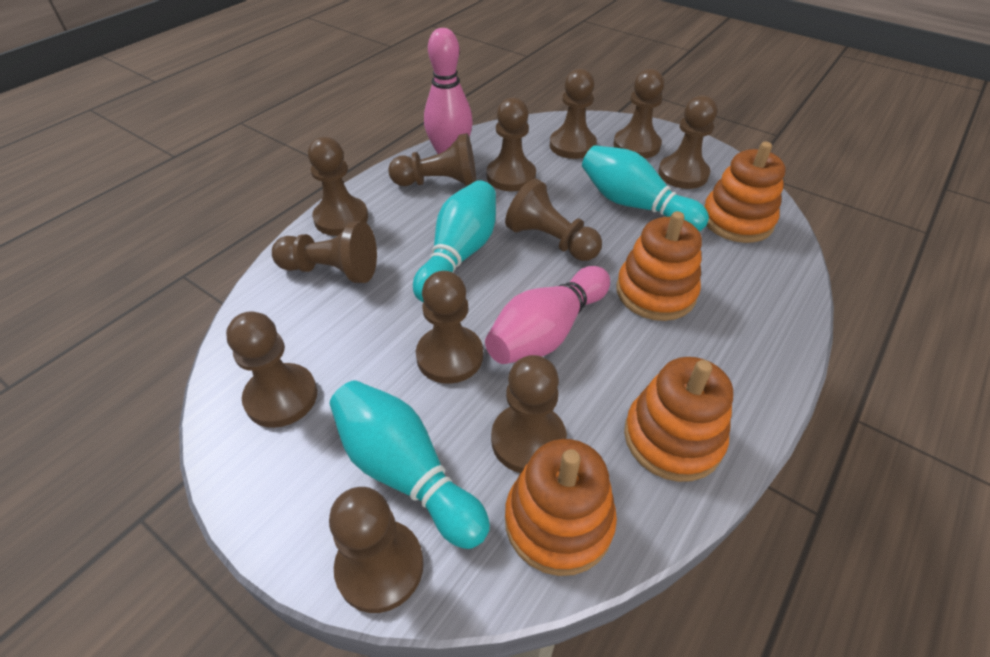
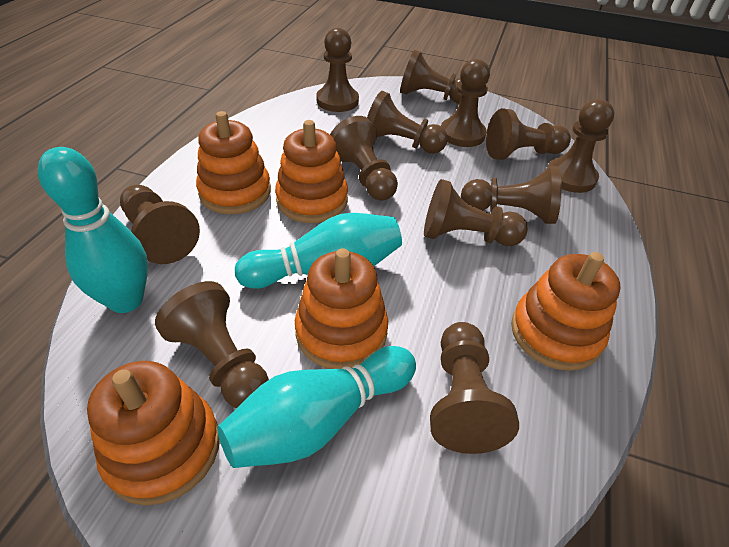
orange stacking toy: [505,439,617,576] [616,211,702,321] [624,357,733,482] [704,142,785,243] = 4 -> [87,361,219,506] [196,111,271,214] [275,120,348,223] [295,248,388,369] [511,252,620,371] = 5
pink bowling pin: [424,28,473,154] [485,266,610,364] = 2 -> none = 0

